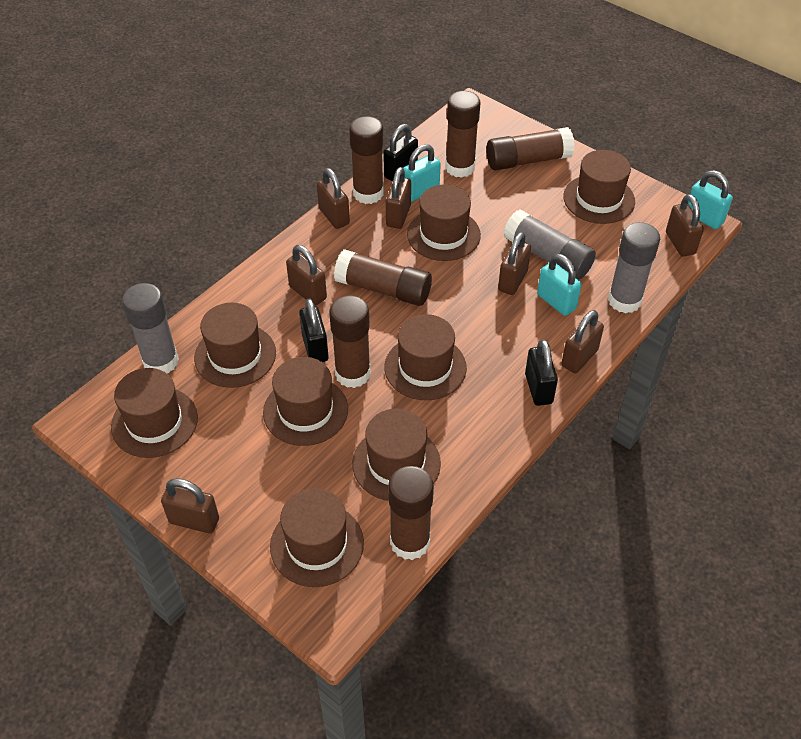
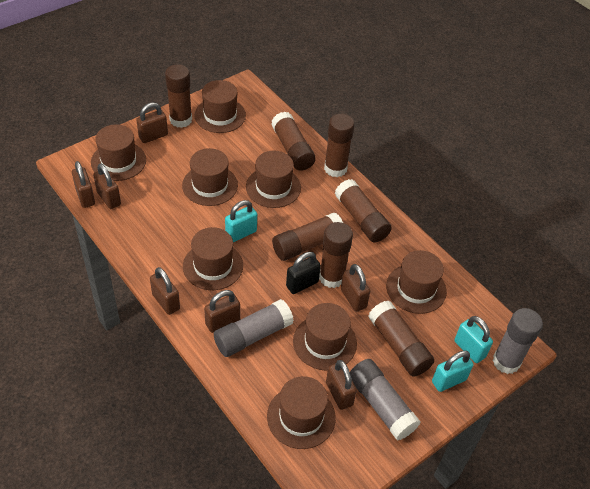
black padlock: [299,298,329,362] [383,124,418,182] [525,339,558,406] = 3 -> [286,252,321,294] = 1
brown glue stick: [329,295,371,388] [334,249,432,306] [349,116,383,204] [388,466,434,560] [445,91,480,178] [486,127,575,170] = 6 -> [165,64,192,128] [271,112,316,171] [272,213,343,261] [319,222,353,288] [324,114,355,177] [335,179,392,242] [368,301,434,377] = 7

